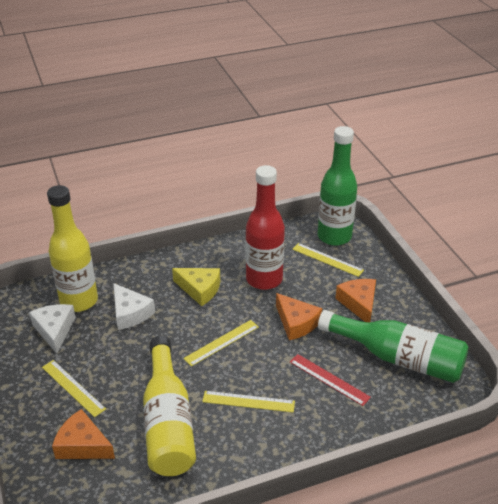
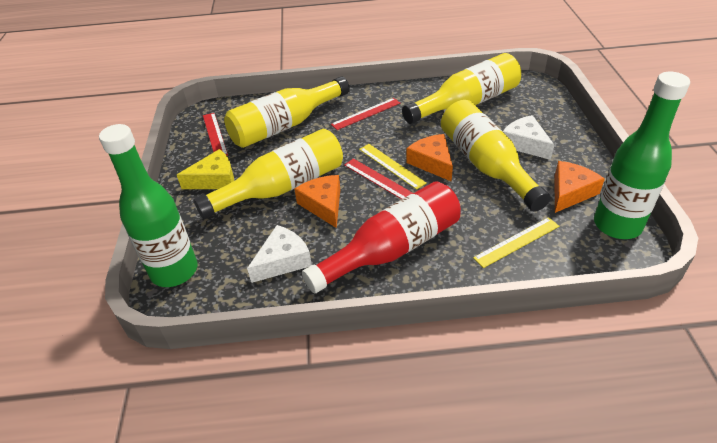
red ruler: [290,354,371,406] = 1 -> [203,113,228,156] [331,98,401,130] [344,158,413,199] = 3
yellow bottle: [47,185,98,312] [143,336,196,476] = 2 -> [194,129,343,219] [224,76,350,148] [402,53,521,124] [441,100,550,212] = 4
yellow ruler: [42,360,106,417] [183,320,259,367] [202,391,295,413] [292,243,364,277] = 4 -> [359,144,426,190] [473,217,560,268] = 2

